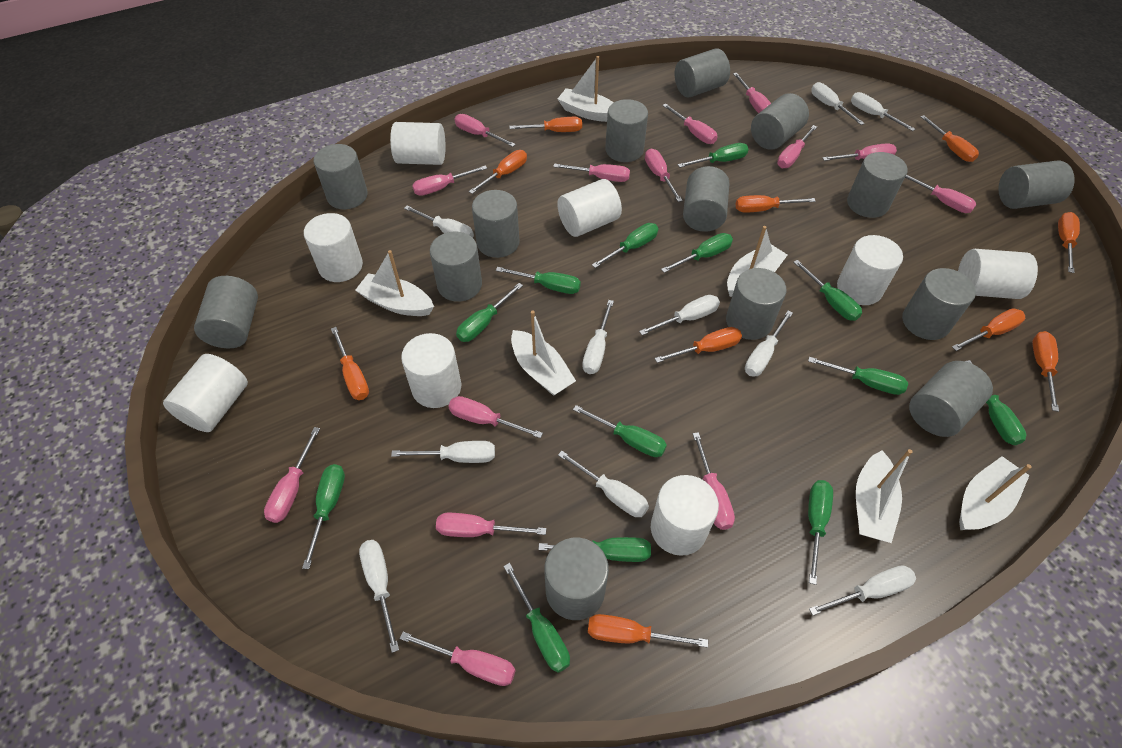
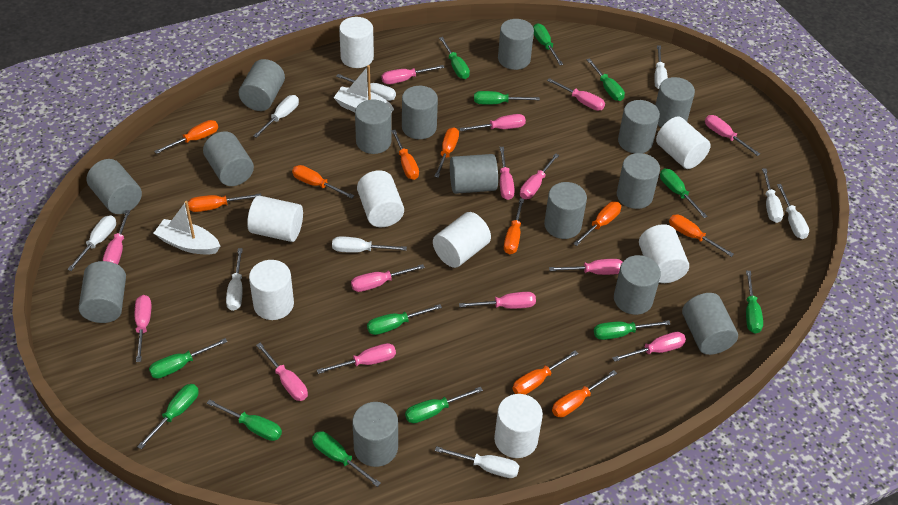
grey cylinder: [194,276,258,348] [314,144,368,209] [430,232,482,302] [472,190,520,258] [544,538,609,620] [605,99,648,162] [675,48,730,97] [683,166,729,232] [726,268,787,340] [751,93,809,150] [847,152,908,218] [902,268,976,340] [909,361,993,437] [998,161,1075,209] = 14 -> [79,261,126,323] [87,159,142,214] [203,131,254,186] [239,59,285,111] [352,402,398,467] [355,99,392,154] [402,86,438,139] [450,154,498,194] [498,19,534,70] [544,182,587,239] [614,255,661,315] [617,153,660,209] [618,100,660,153] [655,77,695,127] [682,293,738,355] = 15
white boat: [355,250,434,316] [511,311,576,396] [558,56,614,122] [727,226,787,297] [856,449,912,543] [959,456,1032,530] = 6 -> [154,201,220,255] [334,65,394,113] = 2
white screwdriver: [359,540,399,653] [391,441,495,463] [404,205,474,238] [558,451,649,517] [582,300,614,374] [639,295,720,335] [745,310,793,377] [809,565,916,616] [811,82,865,125] [851,92,915,131] = 10 -> [67,215,116,271] [226,248,243,311] [253,95,299,138] [332,236,407,253] [336,74,396,101] [435,446,519,478] [654,45,668,89] [762,168,784,223] [777,184,809,239] = 9

